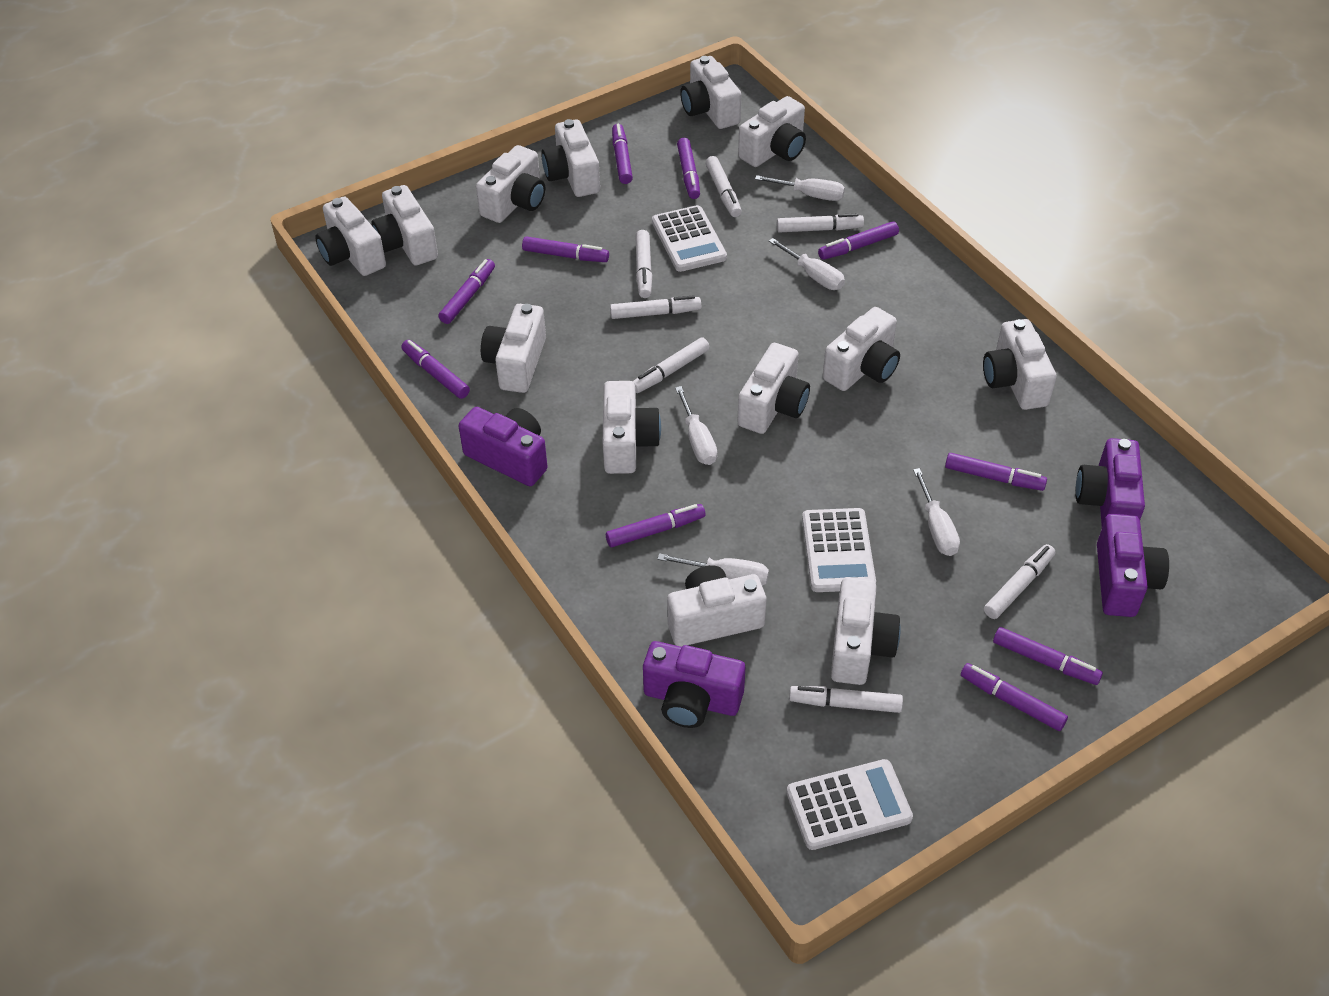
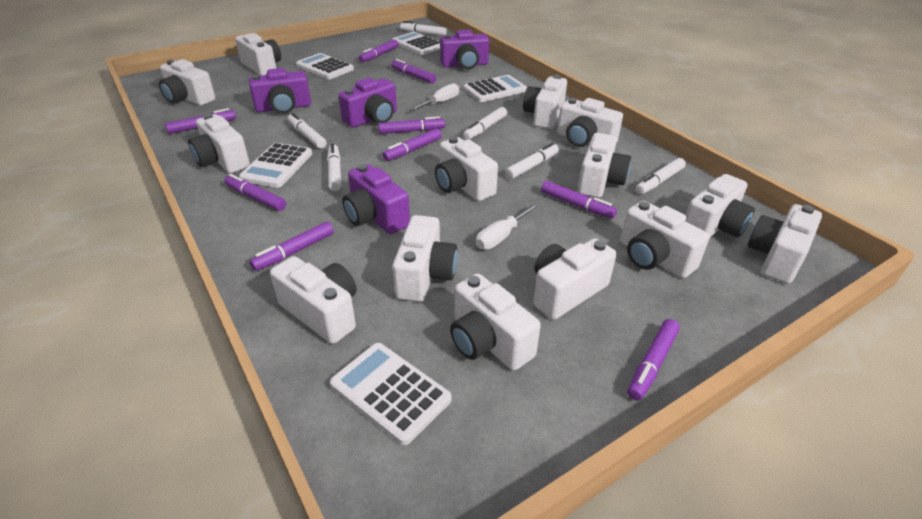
purple marker: [401,340,470,399] [438,259,495,324] [522,236,609,262] [606,504,705,547] [612,124,633,184] [677,138,700,199] [818,221,899,260] [945,453,1047,491] [961,663,1068,731] [993,627,1103,685] = 10 -> [165,108,236,134] [224,174,286,211] [250,222,334,271] [359,39,399,62] [378,116,445,134] [383,128,442,161] [391,59,436,84] [541,181,617,219] [627,319,680,401] = 9
white calculator: [652,205,727,272] [787,759,913,850] [802,508,876,592] = 3 -> [239,143,312,188] [296,53,354,79] [330,343,452,445] [392,32,440,55] [464,75,527,102] = 5
white camera: [315,196,386,276] [372,185,438,266] [476,145,545,223] [481,304,546,393] [541,119,600,197] [603,381,661,474] [667,565,766,647] [680,56,741,129] [737,343,810,434] [738,96,806,167] [823,307,900,391] [831,577,901,685] [983,319,1057,410] = 13 -> [159,59,215,106] [188,113,250,173] [235,33,281,76] [270,256,357,344] [392,215,458,302] [435,136,498,201] [450,273,541,370] [523,75,567,129] [533,238,616,320] [557,98,623,147] [578,133,631,198] [620,201,710,278] [685,174,755,238] [748,204,822,284] = 14
white marker: [610,295,701,319] [633,337,710,393] [635,230,652,298] [705,156,742,217] [777,213,864,232] [789,686,903,713] [984,544,1055,619] = 7 -> [288,113,326,149] [327,144,341,191] [400,21,447,36] [463,107,507,140] [505,143,559,179] [636,158,686,194] = 6
white screwdriver: [657,553,769,586] [675,386,717,465] [755,175,845,201] [769,238,845,290] [913,468,960,556] = 5 -> [410,83,459,110] [476,203,539,250] = 2

